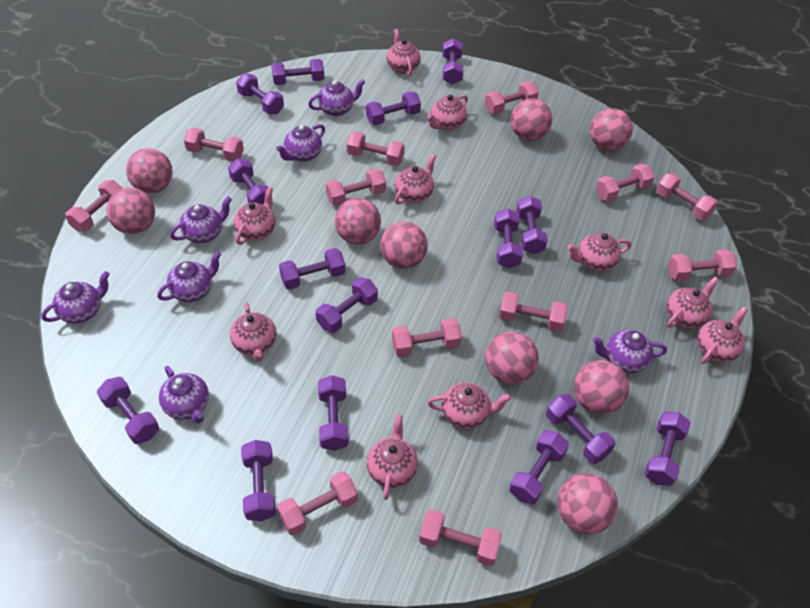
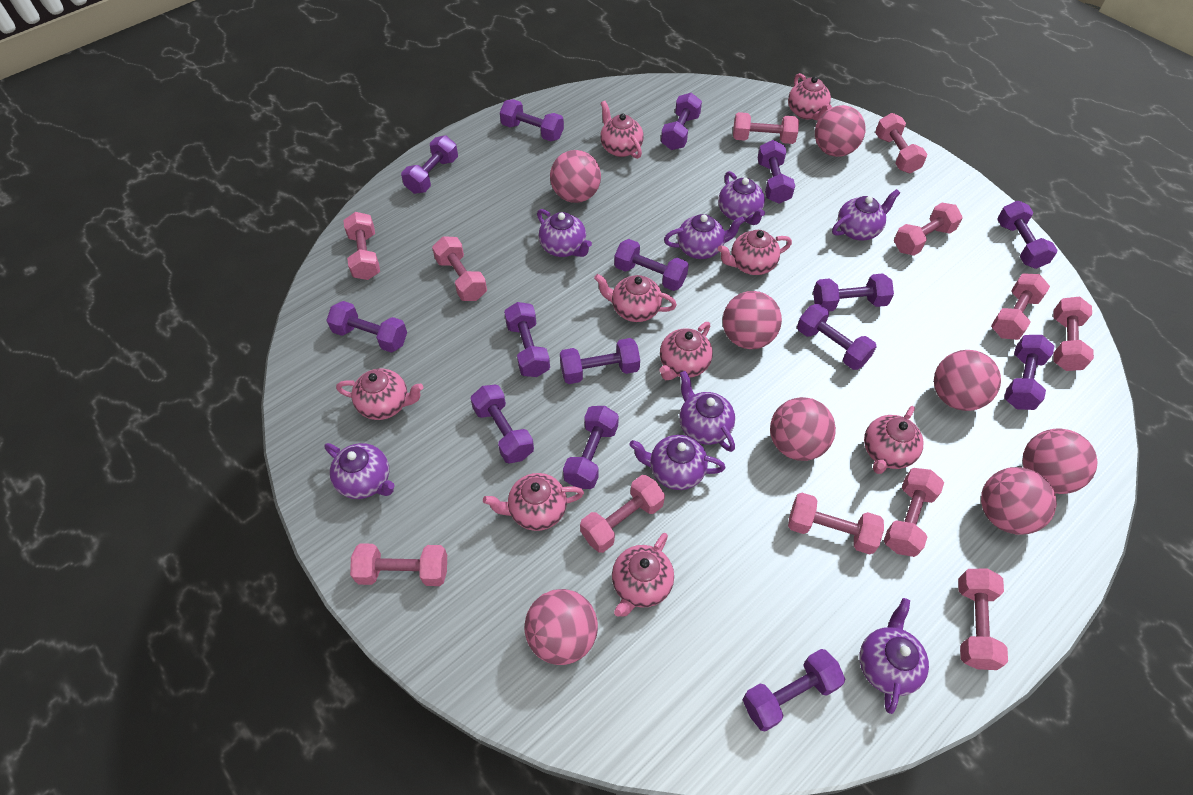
pink ball: [106,187,155,234] [126,148,173,193] [335,198,381,244] [380,222,428,269] [486,332,539,384] [511,98,552,141] [557,473,618,534] [574,360,629,414] [590,108,633,151] = 9 -> [525,589,598,665] [550,150,601,203] [723,291,782,349] [770,397,836,461] [815,105,865,157] [934,350,1001,411] [981,467,1057,534] [1022,428,1098,494] = 8
pink teapot: [230,302,277,362] [234,187,275,245] [367,414,418,500] [387,29,421,76] [394,154,436,204] [427,95,468,131] [428,382,511,429] [568,232,632,271] [666,277,719,329] [697,306,748,364] = 10 -> [336,369,424,420] [483,473,584,531] [594,274,677,322] [600,101,644,159] [612,533,674,617] [659,322,713,380] [718,230,792,275] [788,73,832,121] [864,406,924,474] = 9
purple teapot: [41,271,110,324] [157,251,221,302] [159,366,209,423] [170,197,232,243] [276,124,325,162] [308,79,365,116] [593,330,667,373] = 7 -> [324,443,395,499] [537,209,592,257] [629,435,725,490] [664,214,745,259] [679,371,735,452] [718,171,765,225] [832,189,900,241] [860,598,929,714] = 8

